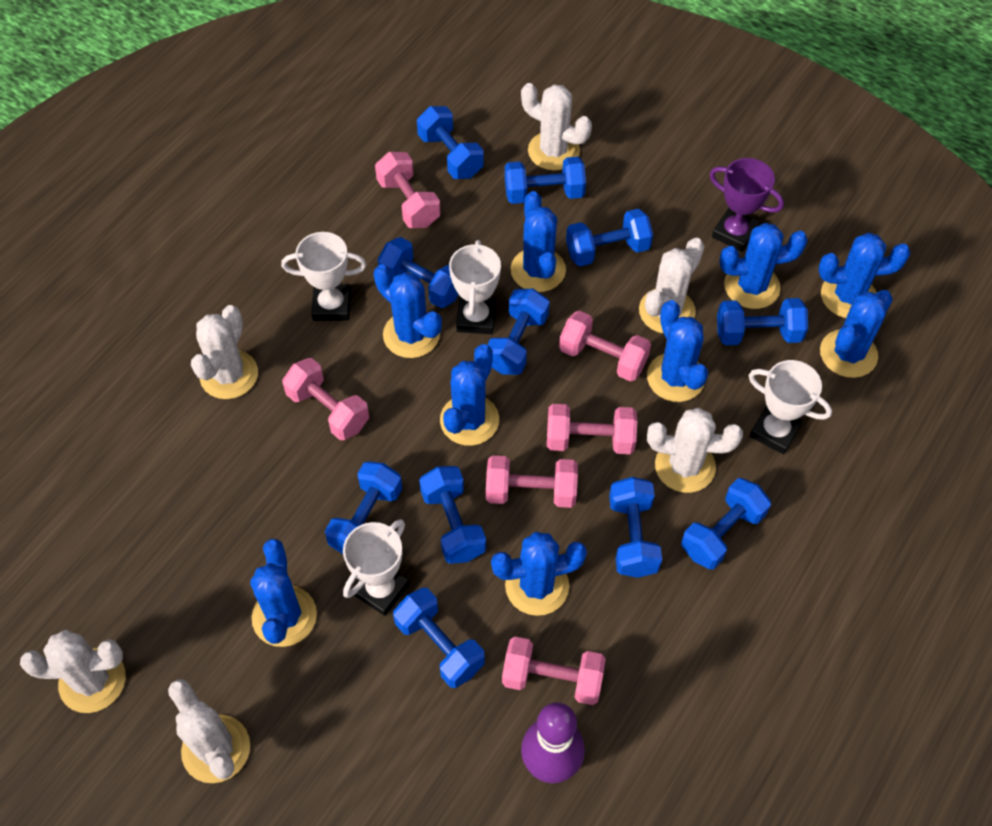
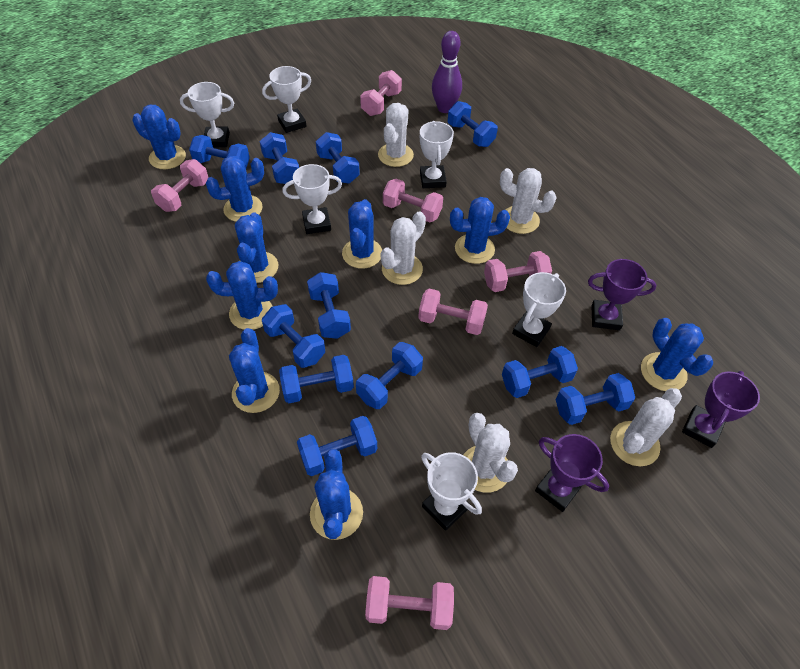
purple trophy: [709,158,784,252] = 1 -> [535,434,609,512] [588,259,657,330] [682,371,760,448] = 3
white cactus: [20,630,126,713] [168,679,250,783] [191,305,258,399] [521,83,592,171] [639,238,704,334] [647,408,743,493] = 6 -> [378,103,414,167] [381,211,426,285] [463,413,518,493] [500,168,557,234] [610,388,682,466] = 5
white trophy: [281,232,367,321] [343,519,409,616] [449,240,501,334] [749,360,832,454] = 4 -> [180,82,234,147] [262,66,311,133] [282,164,342,234] [420,121,454,188] [421,452,482,531] [512,272,566,347] = 6

